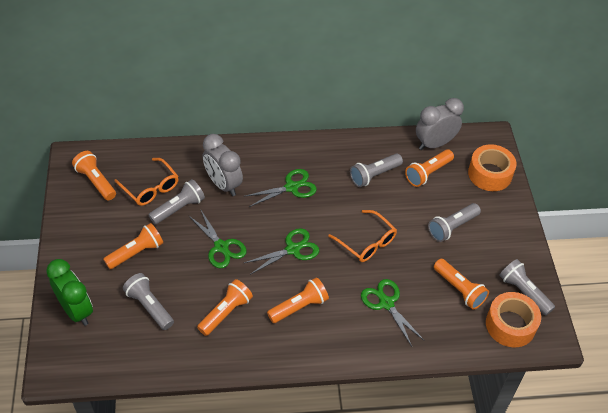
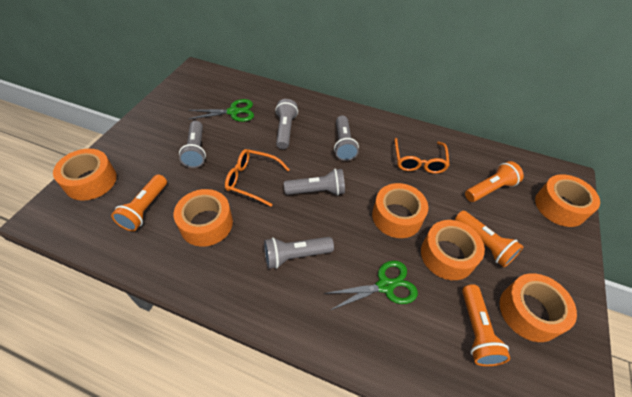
green clock: [46,259,93,326] = 1 -> none = 0
green scissors: [188,210,247,268] [244,228,319,275] [246,169,317,207] [361,279,425,346] = 4 -> [188,99,254,122] [324,261,418,311] = 2
grey clock: [203,134,243,196] [416,98,464,150] = 2 -> none = 0
orange flashlight: [72,151,116,201] [103,223,163,269] [197,279,253,336] [267,277,329,323] [405,149,454,187] [434,259,489,310] = 6 -> [111,174,167,231] [455,211,524,267] [462,284,510,366] [465,161,524,202] = 4
orange tape: [468,144,517,191] [486,292,541,347] = 2 -> [53,149,117,201] [174,189,233,247] [372,183,428,238] [421,220,485,280] [500,273,577,342] [535,174,600,227] = 6

